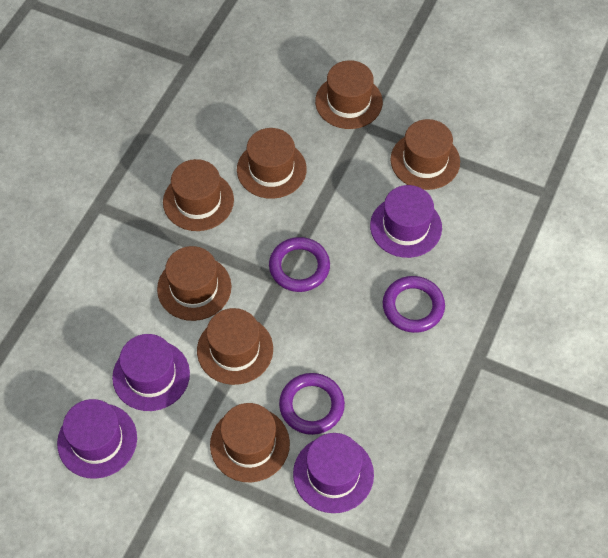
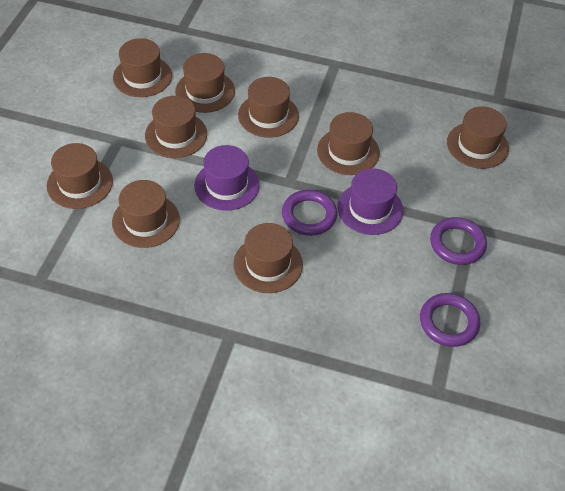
brown hat: [157,246,231,321] [163,159,234,231] [197,308,273,385] [210,403,290,482] [237,128,307,199] [315,60,383,129] [391,119,460,190] = 7 -> [47,143,113,209] [112,180,180,248] [113,38,172,97] [145,96,207,158] [175,53,235,113] [233,223,303,293] [238,77,299,138] [317,112,380,175] [447,106,509,169] = 9
purple hat: [57,399,137,479] [112,334,190,411] [293,433,374,513] [370,185,442,258] = 4 -> [194,145,260,211] [337,168,403,235] = 2

